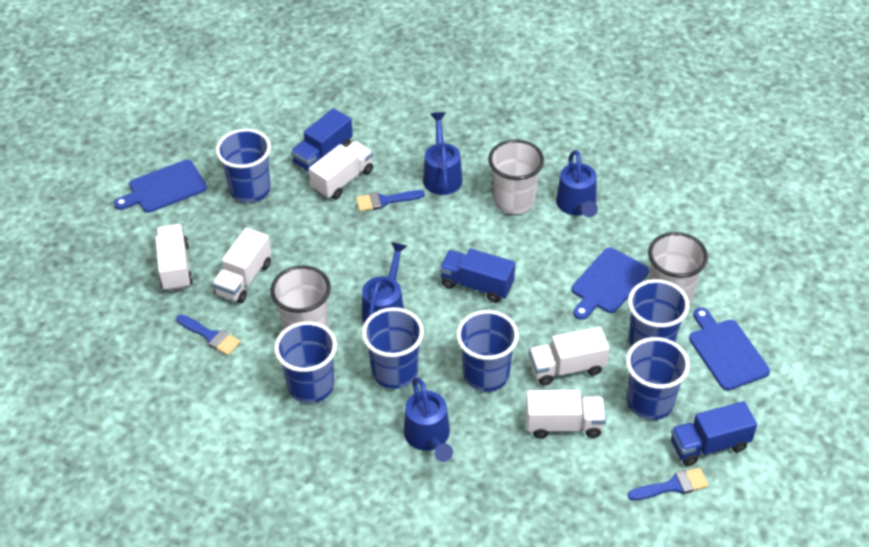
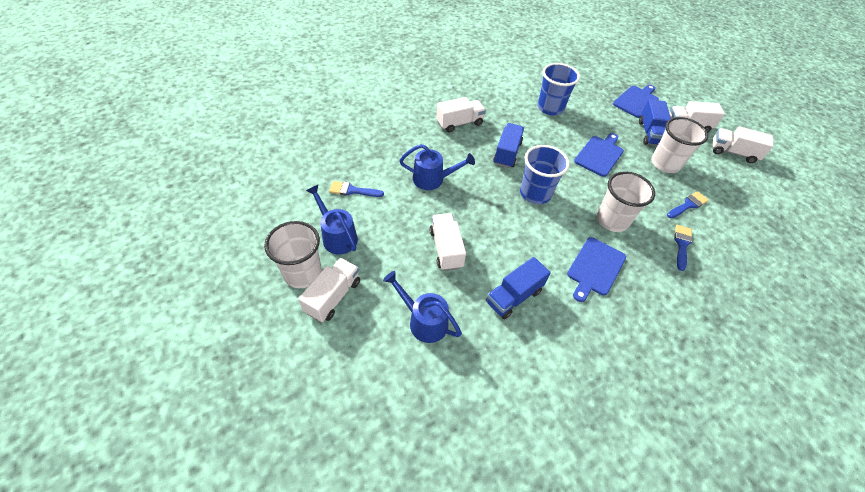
blue cup: [216,129,271,203] [274,321,337,403] [362,307,424,389] [457,310,519,392] [626,337,690,420] [628,279,690,347] = 6 -> [520,145,570,204] [538,63,580,116] = 2
blue watering can: [362,242,407,323] [404,377,453,462] [423,112,463,195] [556,150,598,217] = 4 -> [306,185,358,255] [383,271,462,343] [399,144,475,190] = 3

